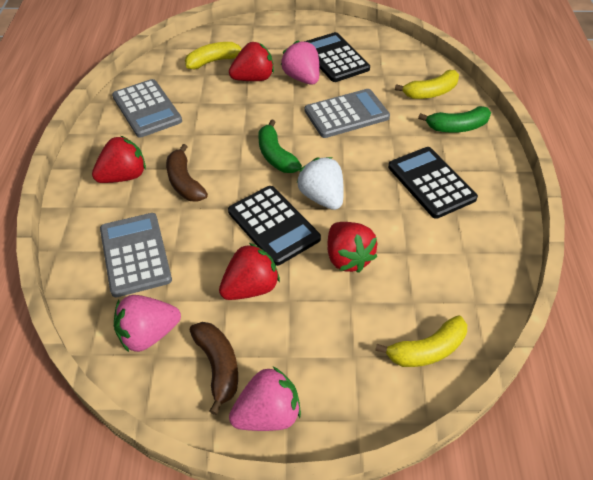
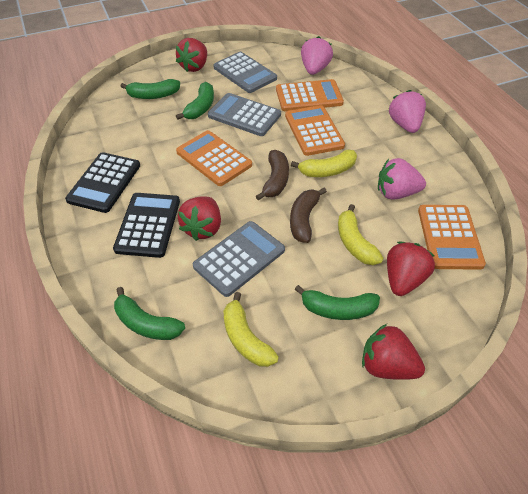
black calculator: [228,186,321,266] [304,32,370,82] [388,147,478,219] = 3 -> [65,152,140,213] [113,193,180,258] = 2
green banana: [258,119,302,173] [418,106,491,133] = 2 -> [114,287,185,340] [120,79,180,99] [176,82,214,120] [294,285,380,320] = 4
orange calculator: none = 0 -> [176,130,252,186] [276,79,344,111] [285,105,345,156] [418,205,486,270] = 4
white strawberry: [297,157,344,210] = 1 -> none = 0

